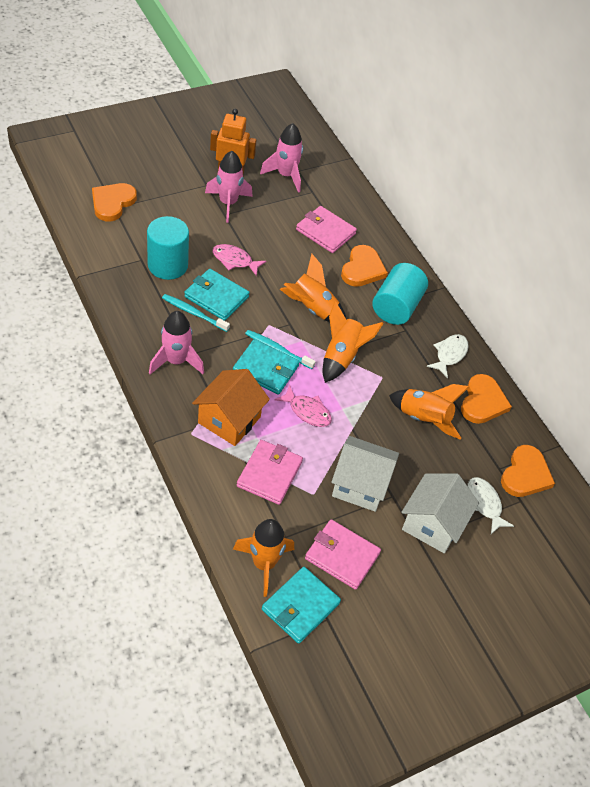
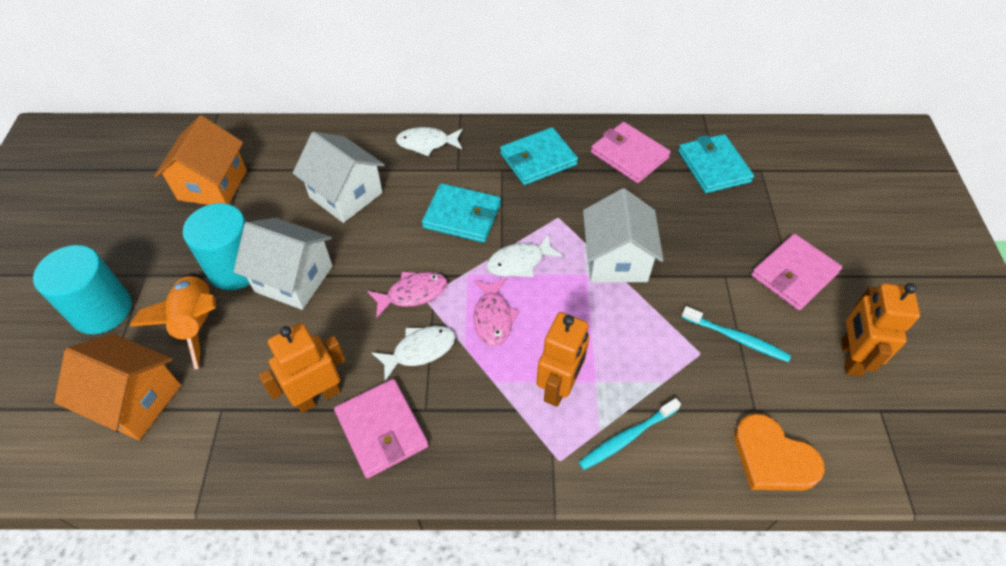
orange heart: [92,183,137,222] [341,245,388,287] [461,374,512,424] [501,445,555,497] = 4 -> [734,413,825,491] = 1
orange house: [192,369,270,446] = 1 -> [54,334,181,440] [154,115,247,205] = 2
orange robot: [210,109,257,174] = 1 -> [259,323,346,413] [536,312,590,407] [841,283,920,376] = 3
orange rocket: [233,519,294,597] [280,253,346,322] [323,301,384,383] [389,384,469,439] = 4 -> [130,273,216,370] = 1
pink rocket: [149,311,204,374] [205,151,253,223] [260,123,303,193] = 3 -> none = 0
white fish: [427,334,469,378] [468,477,514,534] = 2 -> [372,326,455,381] [396,127,462,156] [487,234,563,277] = 3
white house: [331,436,399,512] [401,474,479,553] = 2 -> [233,218,333,310] [293,132,385,223] [583,188,663,282] = 3

